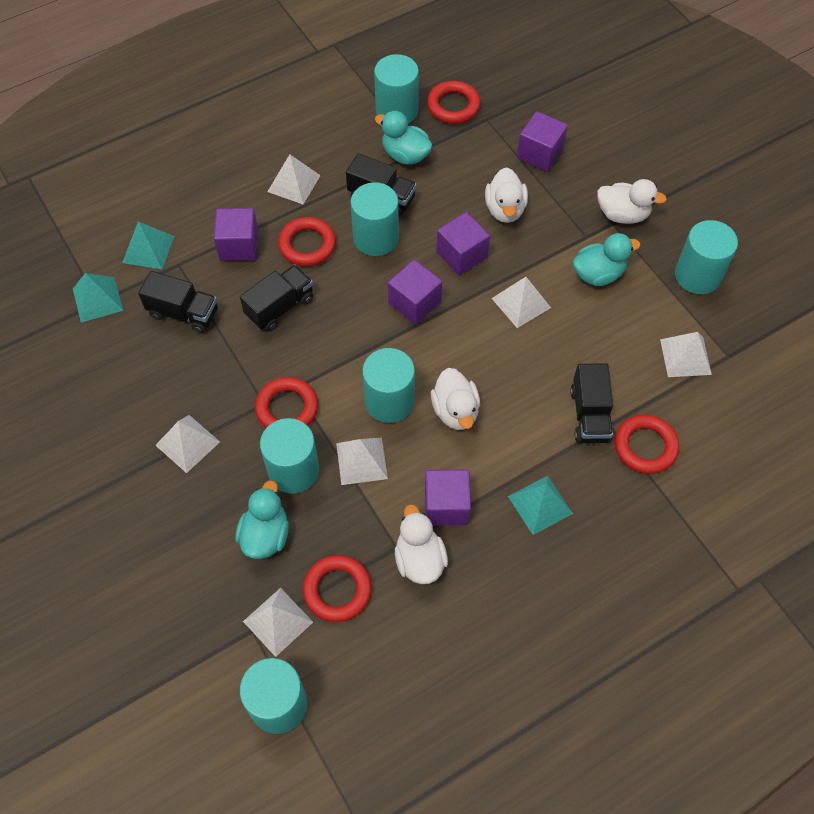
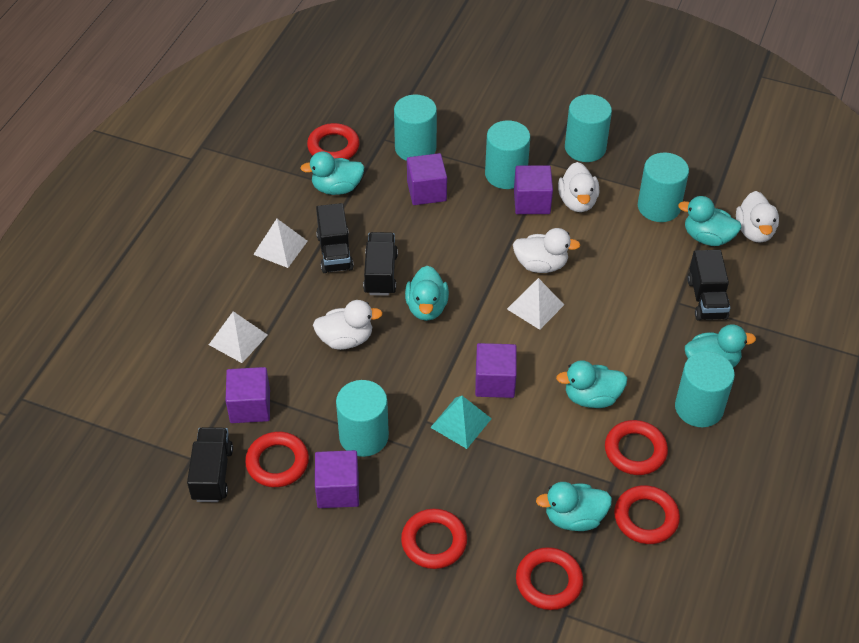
red ring: [255,377,318,428] [278,217,336,266] [303,555,372,622] [427,81,481,124] [614,414,679,474] = 5 -> [245,432,309,487] [307,123,360,159] [401,509,467,569] [516,547,583,610] [605,420,668,475] [614,485,680,544] = 6
turquoise duck: [236,480,289,559] [375,111,433,165] [573,233,641,286] = 3 -> [300,152,364,195] [405,265,449,321] [536,482,612,531] [556,360,627,408] [678,196,742,246] [685,324,756,368] = 6
turquoise pyramid: [73,273,123,323] [122,222,174,269] [508,476,573,535] = 3 -> [430,396,492,449] = 1
white pyramid: [155,415,220,473] [243,588,313,657] [267,155,321,204] [336,437,388,485] [492,277,551,328] [660,332,712,377] = 6 -> [209,311,267,363] [253,219,308,268] [507,278,564,330] = 3

